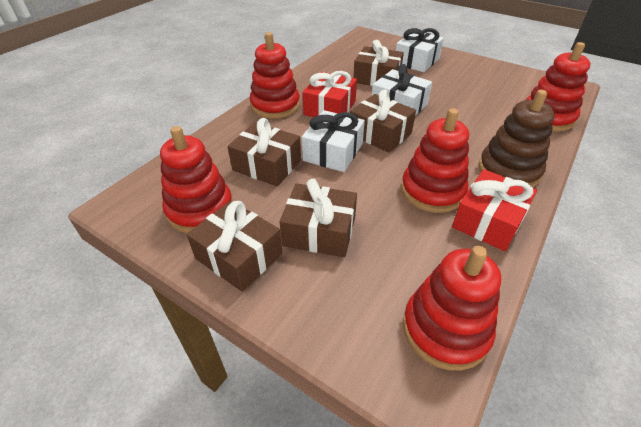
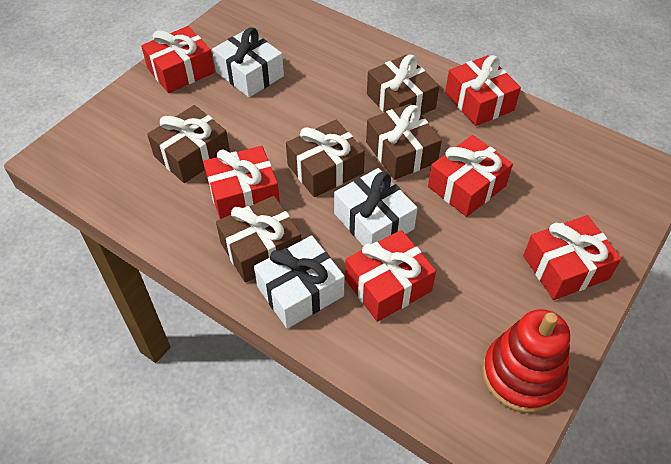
brown stacking toy: [478,90,555,187] = 1 -> none = 0
red gift: [303,71,357,117] [452,169,537,251] = 2 -> [141,26,215,93] [203,146,280,219] [345,230,436,322] [428,135,513,217] [445,55,521,126] [523,215,622,300] = 6
red stacking toy: [160,126,233,233] [250,32,300,119] [401,108,469,213] [403,246,501,371] [526,42,590,132] = 5 -> [482,309,570,413] = 1

